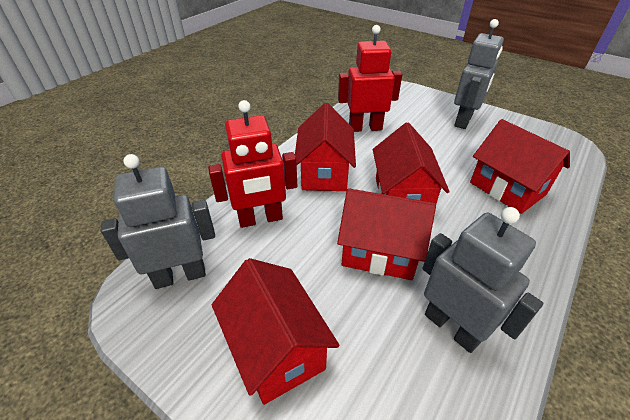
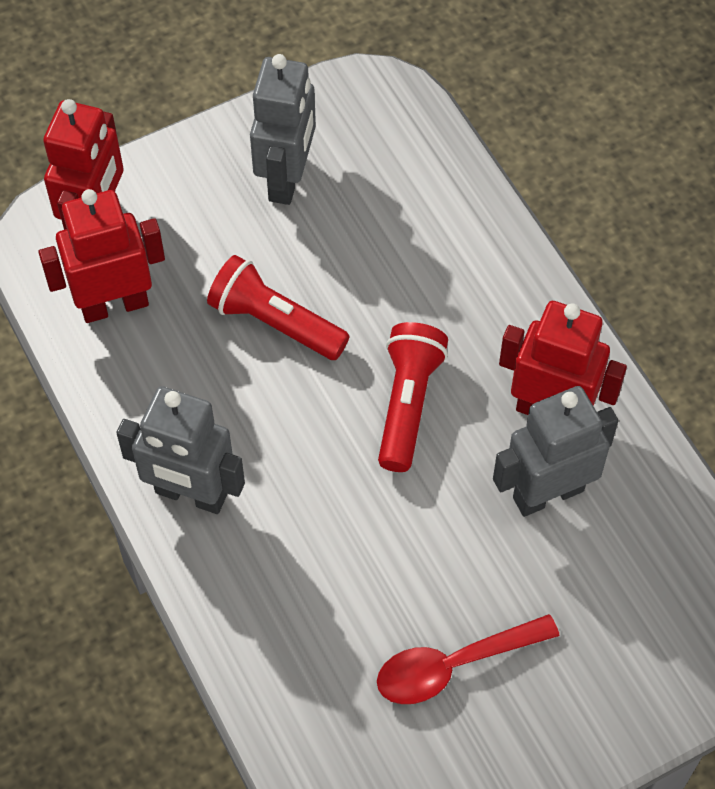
red flashlight: none = 0 -> [207,255,350,360] [378,322,448,472] = 2
red house: [212,258,340,405] [295,103,356,191] [337,188,436,280] [373,122,450,204] [470,119,570,214] = 5 -> none = 0
red robot: [208,100,297,228] [338,25,402,132] = 2 -> [38,189,165,323] [43,99,124,230] [499,301,627,415] = 3
red spoon: none = 0 -> [377,614,560,704] = 1

